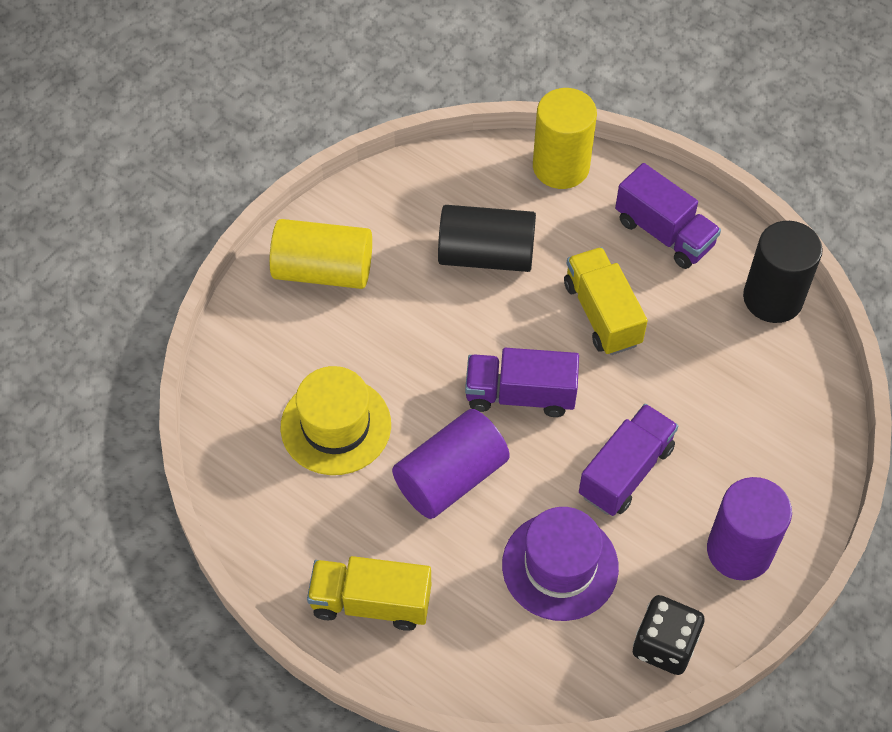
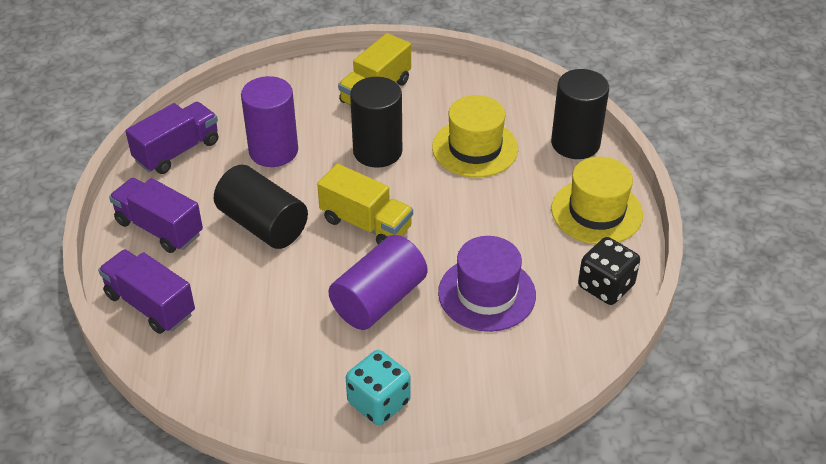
black cylinder: [438,205,536,272] [743,221,823,323] = 2 -> [214,165,308,249] [350,77,402,168] [551,69,609,159] = 3
turquoise dice: none = 0 -> [346,350,411,425] = 1
yellow cylinder: [269,219,372,289] [533,88,597,189] = 2 -> none = 0
yellow hat: [281,366,391,475] = 1 -> [432,95,518,178] [551,157,643,244] = 2

